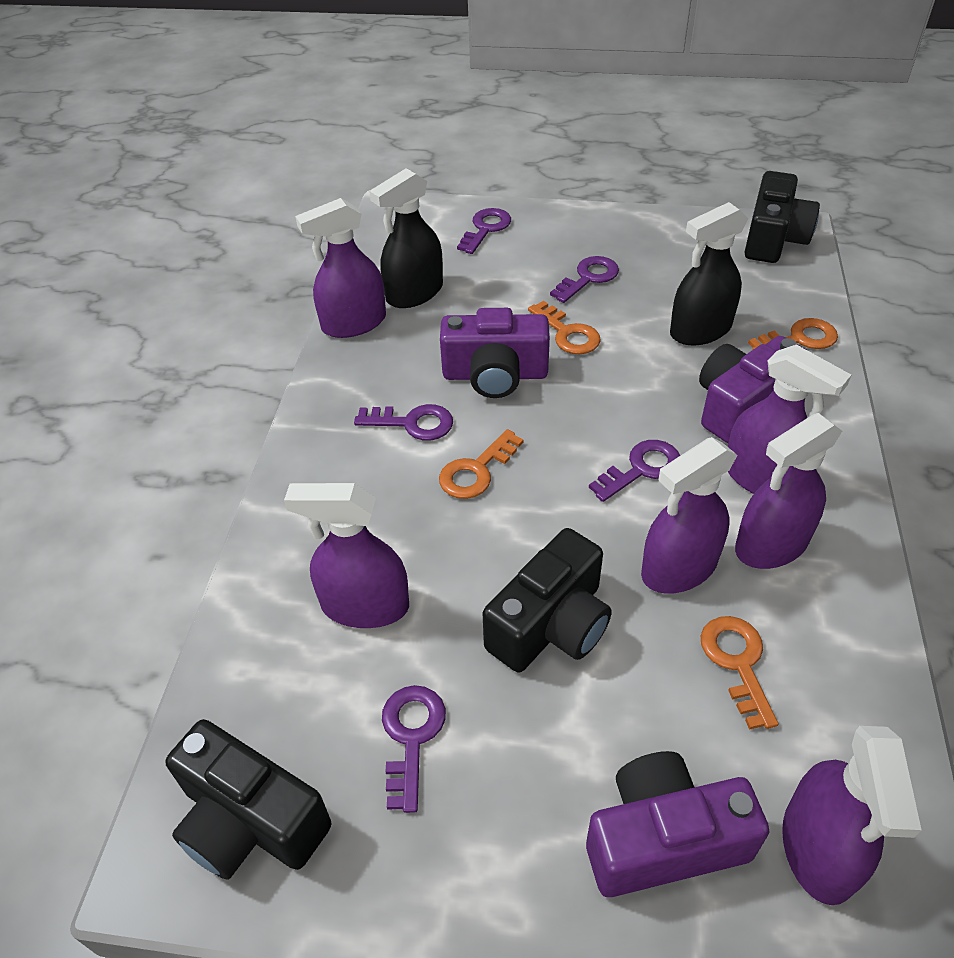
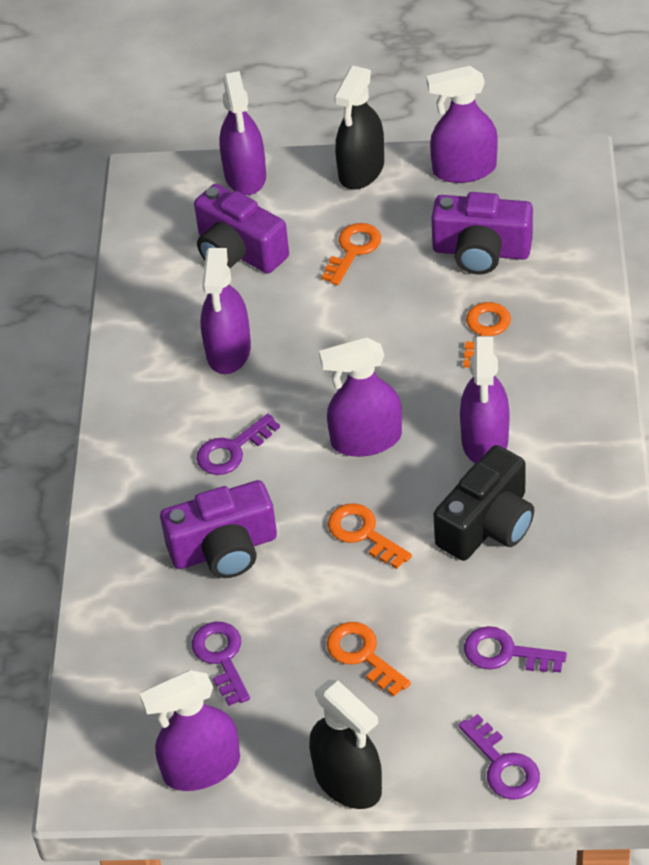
black camera: [165,719,331,880] [483,528,612,672] [745,171,820,263] = 3 -> [433,445,534,561] = 1
purple key: [354,404,453,441] [382,685,446,813] [457,208,511,254] [550,256,619,303] [589,440,680,502] = 5 -> [192,622,250,706] [196,414,280,475] [458,714,540,800] [464,626,567,673] = 4

